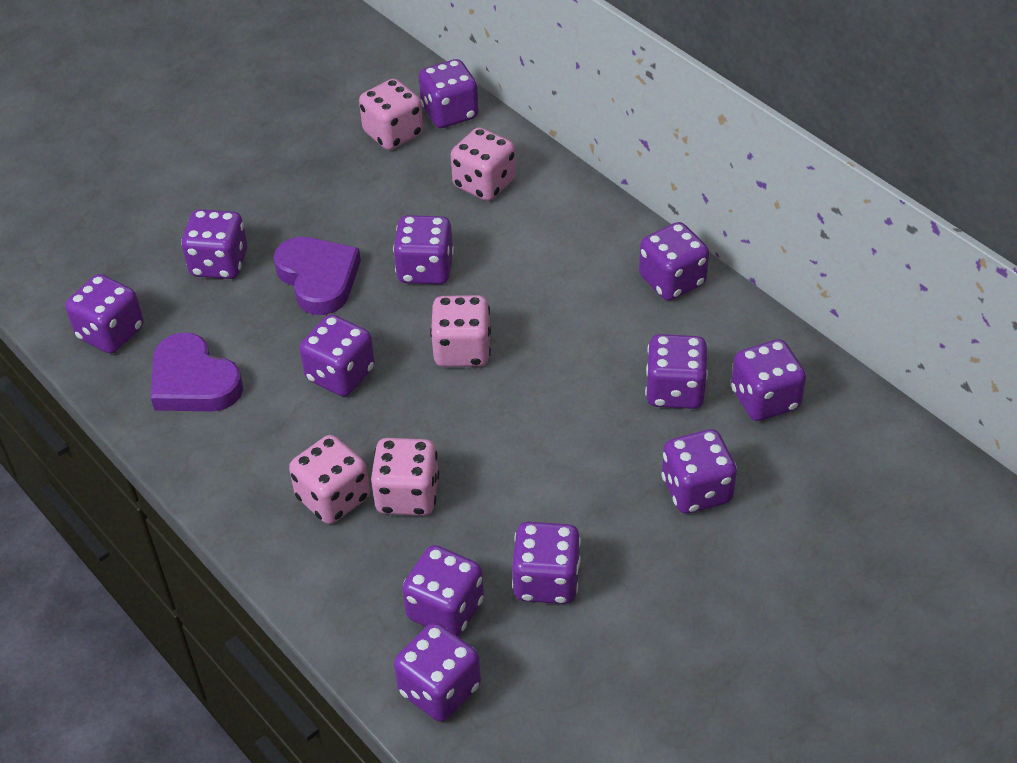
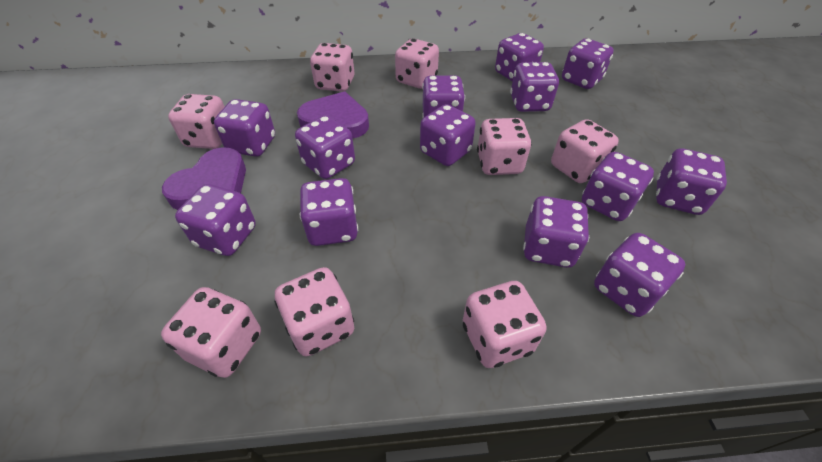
pink dice: [289,435,370,524] [359,79,423,150] [371,438,439,516] [430,295,491,367] [451,127,516,201] = 5 -> [161,287,261,378] [168,94,225,149] [274,267,354,357] [310,43,354,92] [395,39,439,89] [463,281,547,368] [477,118,532,175] [551,119,619,183] = 8
purple dice: [65,274,144,354] [181,209,247,279] [300,314,375,396] [393,215,454,284] [394,623,481,722] [402,545,484,636] [419,59,479,128] [512,522,581,604] [639,222,709,301] [645,334,708,409] [662,429,737,514] [731,339,806,421] = 12 -> [175,184,256,256] [214,99,275,157] [295,115,355,179] [300,178,358,246] [420,104,476,166] [422,75,465,118] [495,33,544,82] [510,62,559,112] [523,196,589,268] [562,38,614,89] [582,152,654,221] [594,233,686,317] [656,148,727,215] = 13

